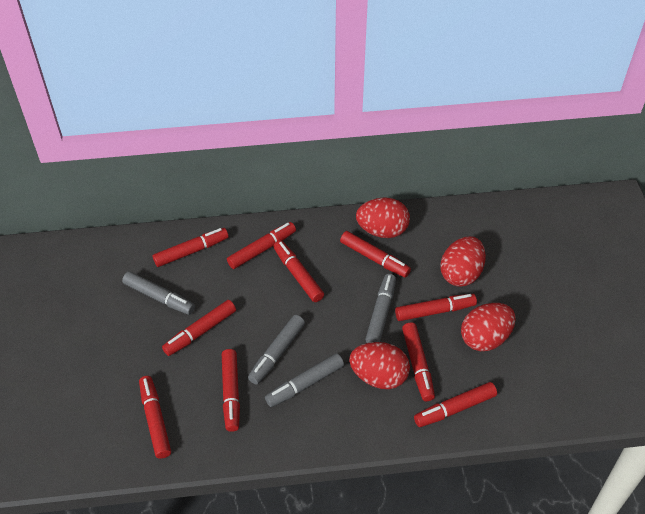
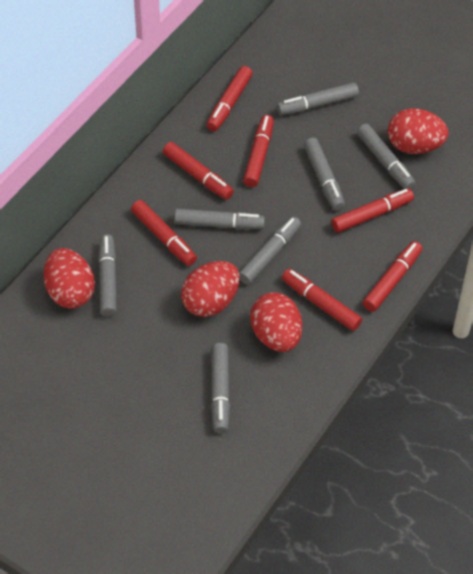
grey marker: [122,271,195,315] [248,315,305,385] [265,354,344,407] [365,274,396,343] = 4 -> [98,234,117,317] [174,209,265,229] [211,343,230,433] [239,216,301,285] [277,82,359,115] [304,138,345,211] [357,124,416,189] = 7
red marker: [139,376,171,459] [153,228,229,267] [162,300,236,356] [222,349,240,432] [227,222,296,269] [273,240,324,302] [340,231,411,278] [395,294,477,321] [402,322,435,401] [414,382,497,427] = 10 -> [131,200,197,266] [163,142,234,200] [207,66,253,131] [243,115,274,187] [282,269,362,331] [331,188,414,233] [363,241,422,312] = 7

